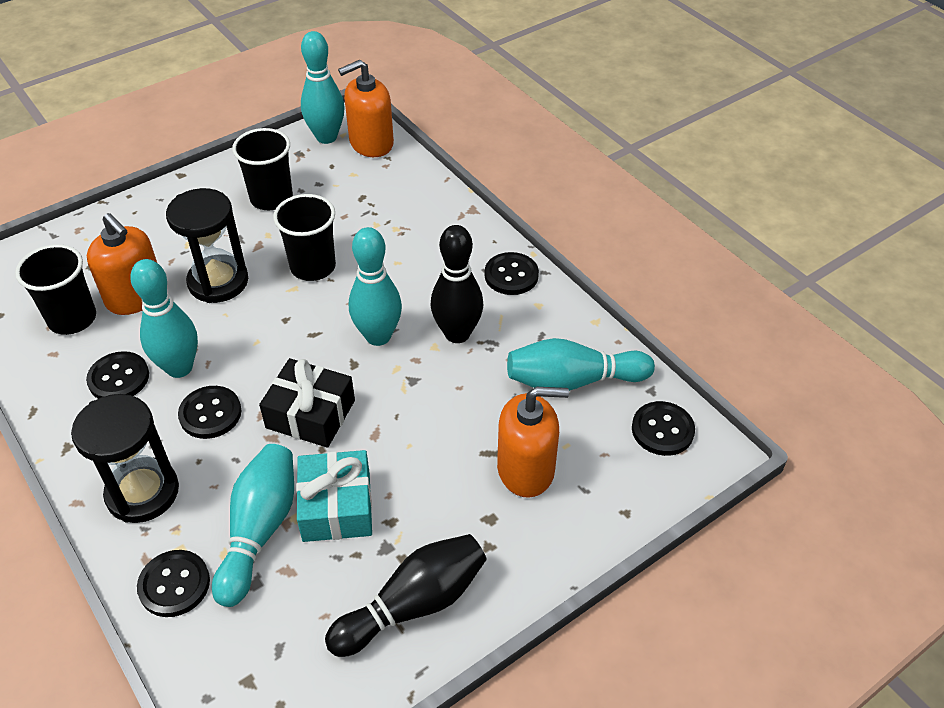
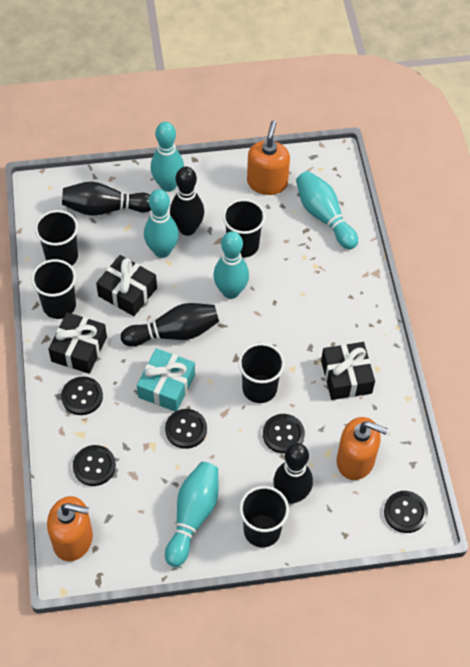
black bowling pin: [325,534,487,657] [431,225,484,343] = 2 -> [62,182,151,216] [121,303,219,347] [170,167,204,236] [273,443,313,504] = 4
black cup: [15,244,96,335] [232,128,293,210] [273,194,336,281] = 3 -> [31,259,76,319] [35,210,78,266] [223,199,266,258] [238,343,285,403] [240,486,289,547] = 5
black gift: [259,358,355,448] = 1 -> [48,312,107,374] [96,255,157,316] [321,342,375,400] = 3
black hourglass: [71,394,179,523] [166,188,248,303] = 2 -> none = 0

